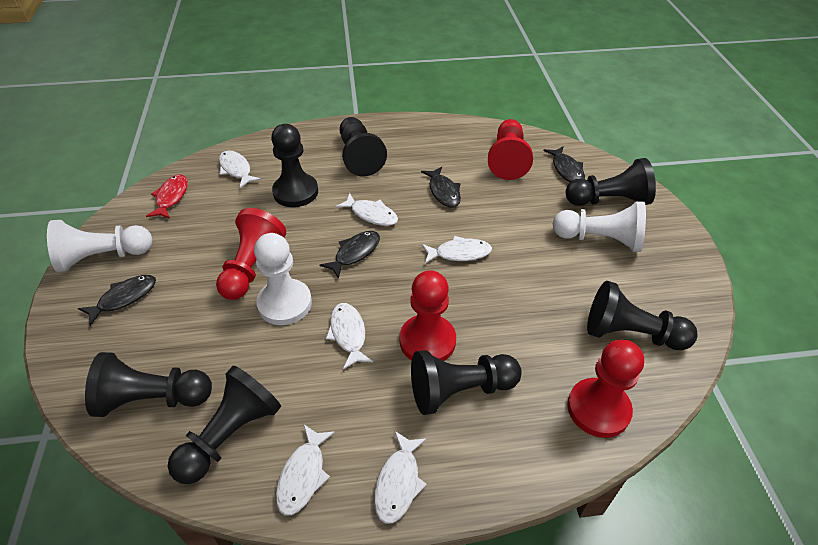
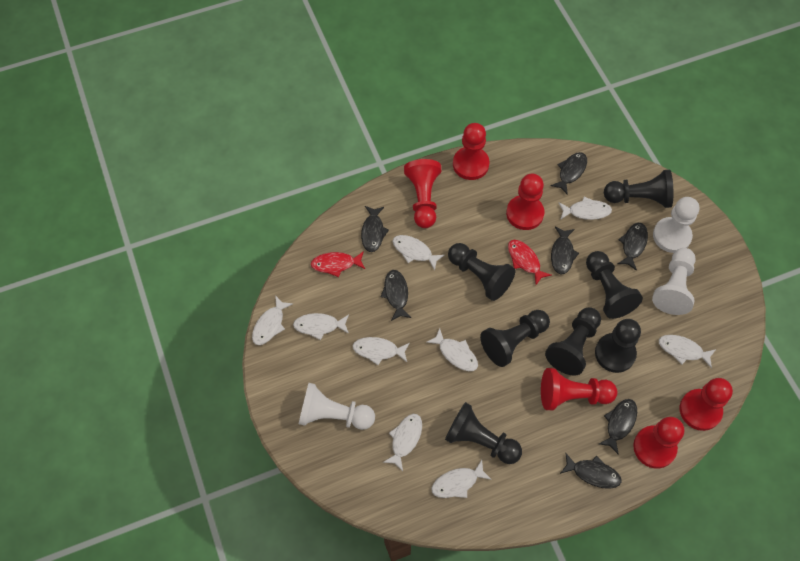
black fish: [78,275,156,326] [319,231,380,279] [421,166,461,207] [543,146,585,182] = 4 -> [361,206,389,252] [380,270,412,321] [551,152,587,195] [551,227,579,274] [560,453,622,489] [599,399,637,455] [617,223,648,271] = 7
red fish: [146,174,188,219] = 1 -> [311,251,365,277] [508,240,552,285] = 2
red pawn: [216,208,286,300] [400,270,456,361] [488,119,533,180] [567,340,644,438] = 4 -> [404,159,441,228] [453,123,490,180] [506,174,544,230] [541,368,618,410] [633,417,684,469] [680,378,733,431] = 6
white fish: [219,150,261,188] [276,425,335,516] [326,303,373,370] [336,193,398,226] [374,431,427,524] [422,236,492,264] = 6 -> [252,295,293,345] [293,313,349,340] [353,337,410,365] [383,414,422,471] [392,235,445,270] [426,328,478,371] [431,460,492,498] [559,197,612,220] [659,335,716,368] = 9

